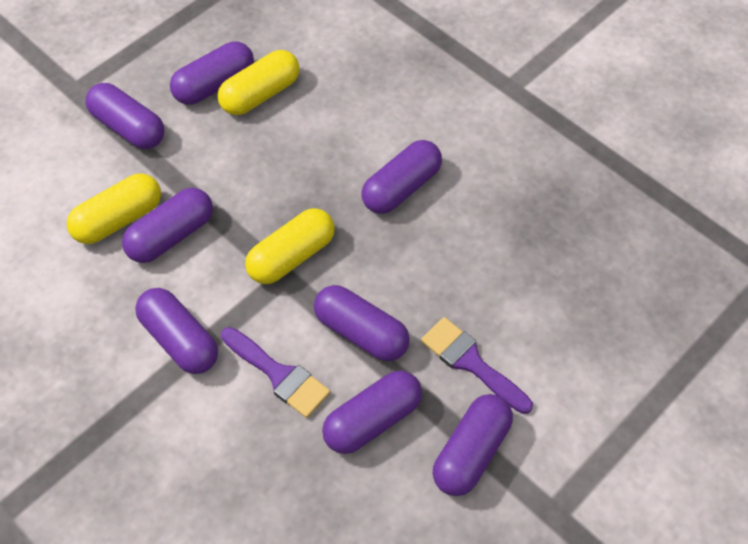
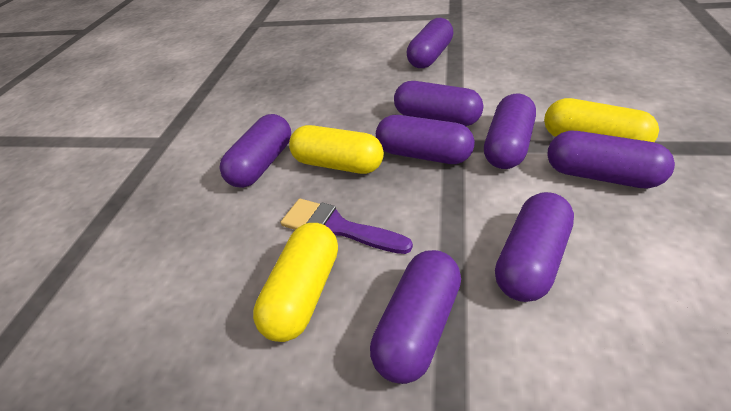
purple brush: [221,327,330,418] [421,317,533,414] = 2 -> [281,198,413,254] = 1

